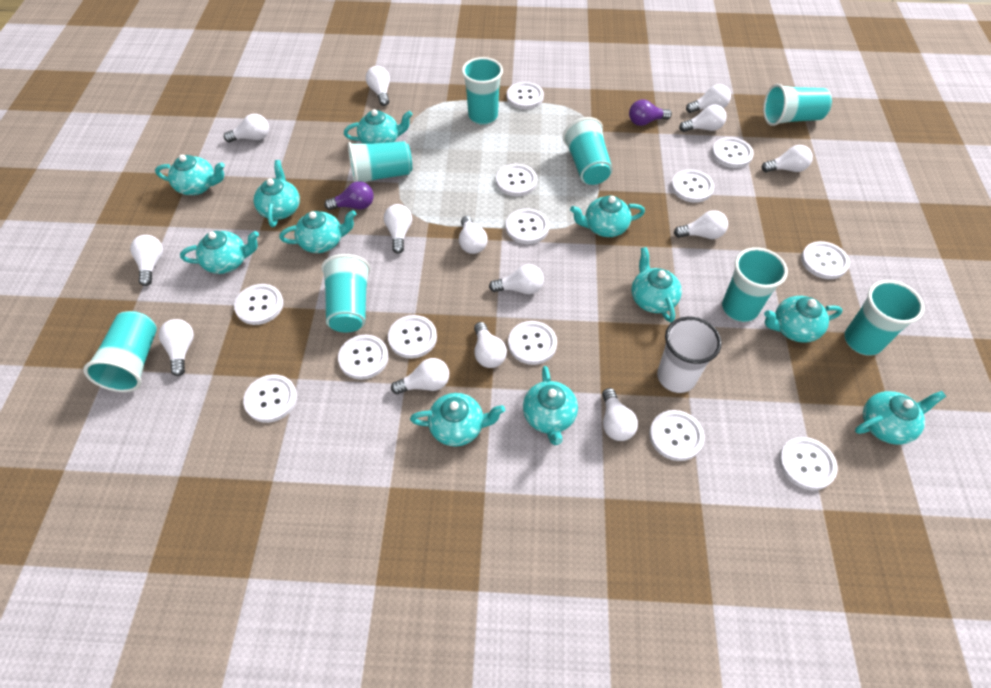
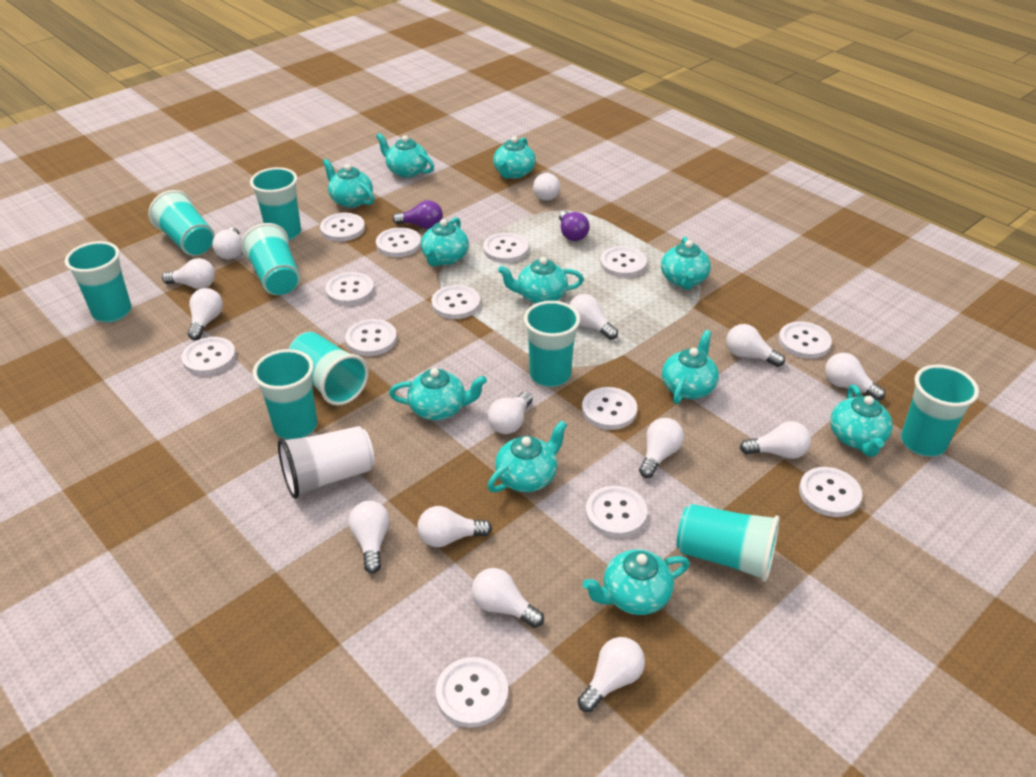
turquoise cup: [83,311,157,392] [321,254,371,333] [348,141,412,182] [462,57,503,125] [563,117,612,185] [722,247,788,322] [763,84,832,126] [844,280,924,356] = 8 -> [65,241,132,322] [148,190,215,256] [241,223,300,295] [250,167,301,241] [253,349,318,440] [289,332,369,406] [524,301,580,387] [676,504,780,582] [901,365,979,457] = 9

